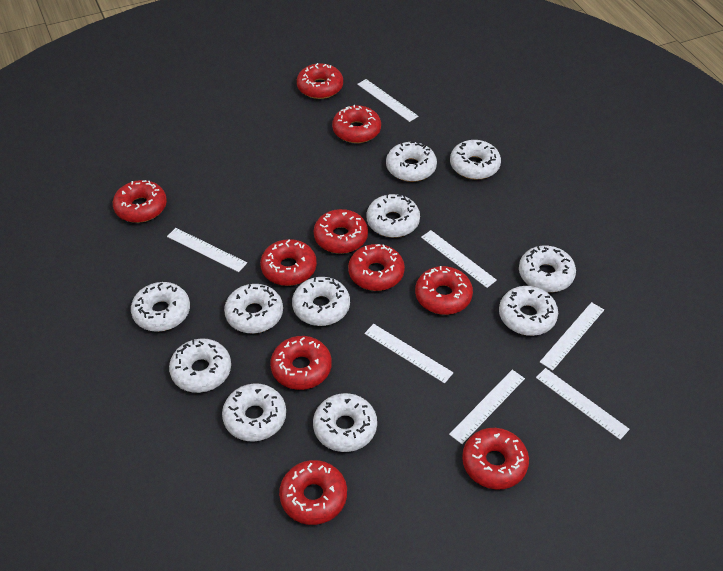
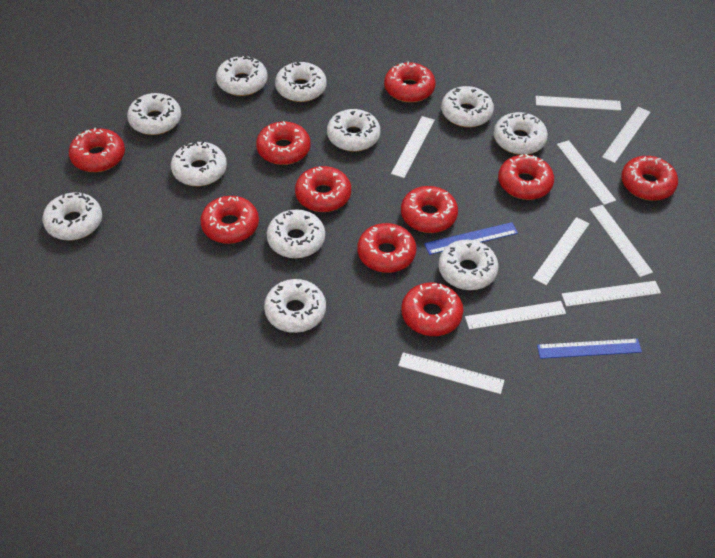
blue ruler: none = 0 -> [424,222,518,255] [537,339,642,359] = 2
white ruler: [167,228,247,272] [357,79,419,122] [364,324,454,383] [421,230,497,288] [449,370,525,444] [536,368,630,440] [540,302,604,371] = 7 -> [391,116,435,178] [398,352,504,394] [465,301,566,330] [533,217,589,285] [536,96,621,111] [557,140,616,205] [562,281,661,306] [590,205,653,277] [602,107,650,163] = 9

